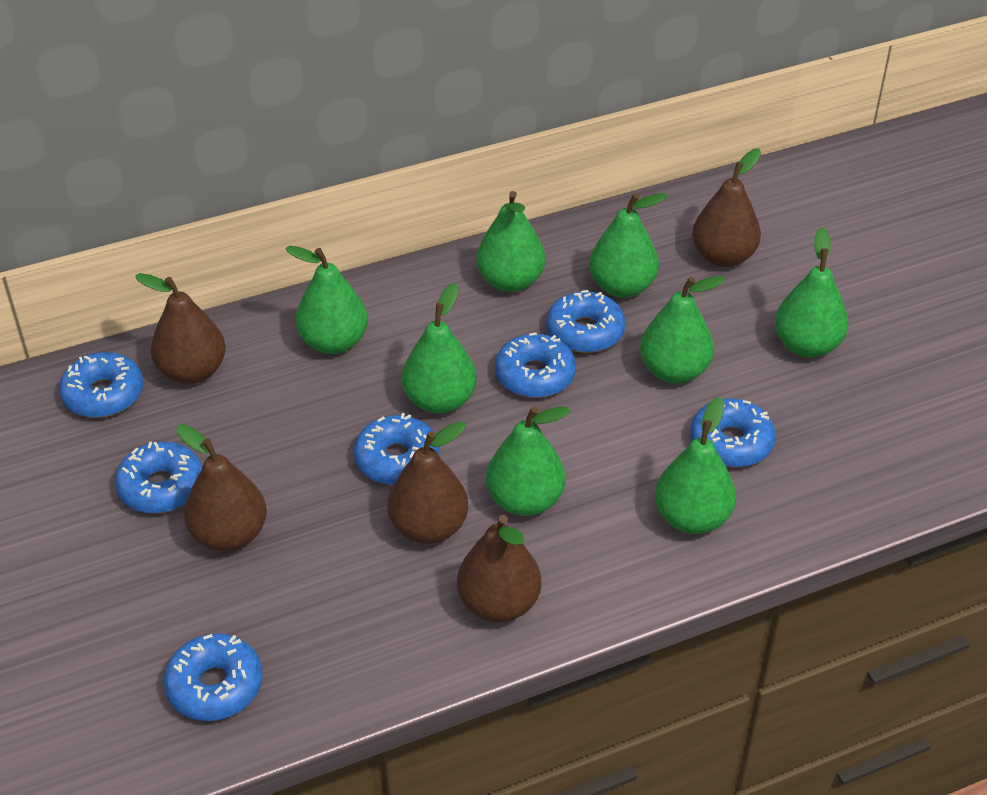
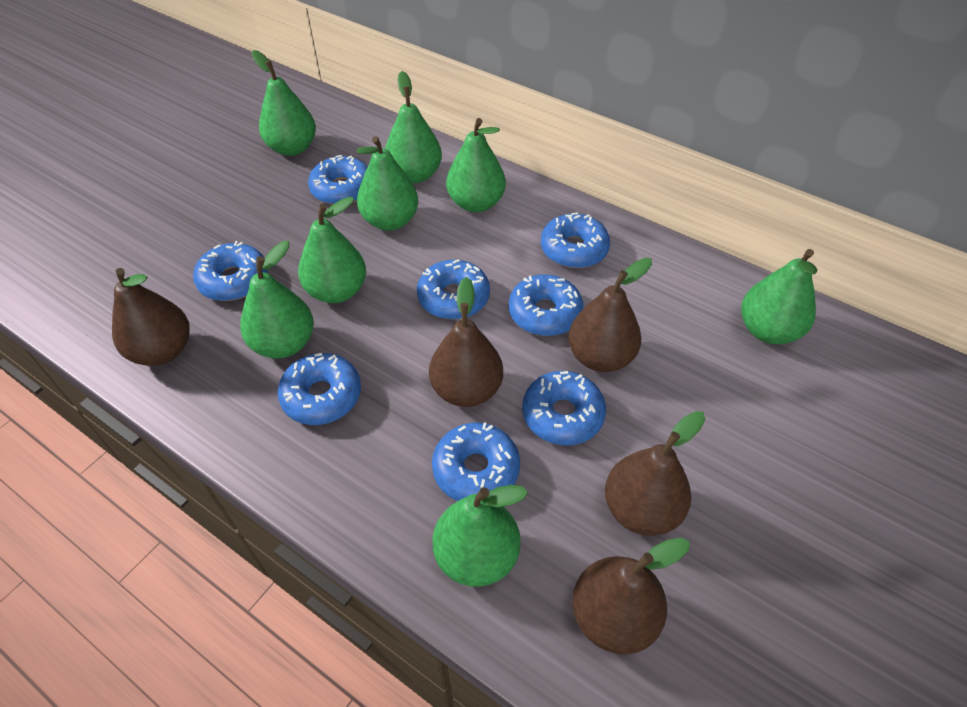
blue donut: [59,352,144,418] [115,442,202,514] [164,633,263,721] [354,413,439,485] [495,333,576,398] [546,290,625,353] [690,398,776,467] = 7 -> [193,241,268,301] [278,353,361,425] [308,155,368,205] [417,259,490,320] [432,422,520,501] [509,275,584,336] [522,371,606,445] [541,212,610,268] = 8

